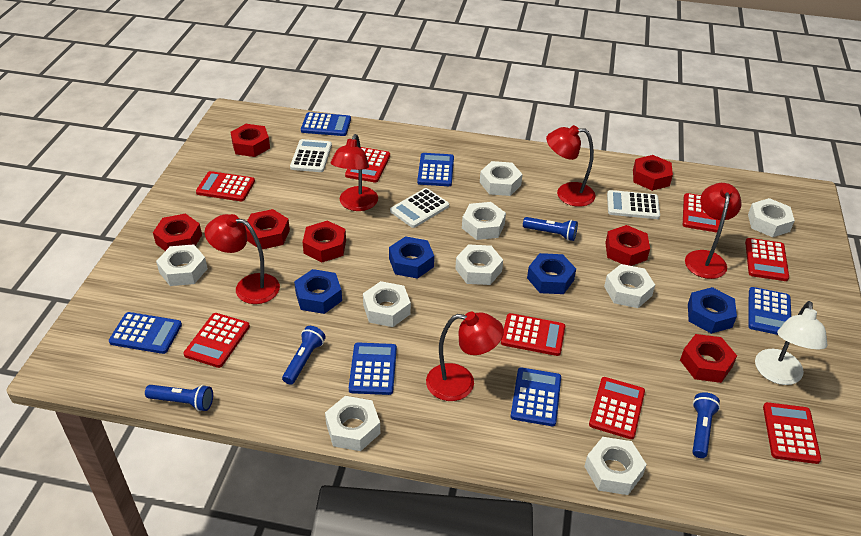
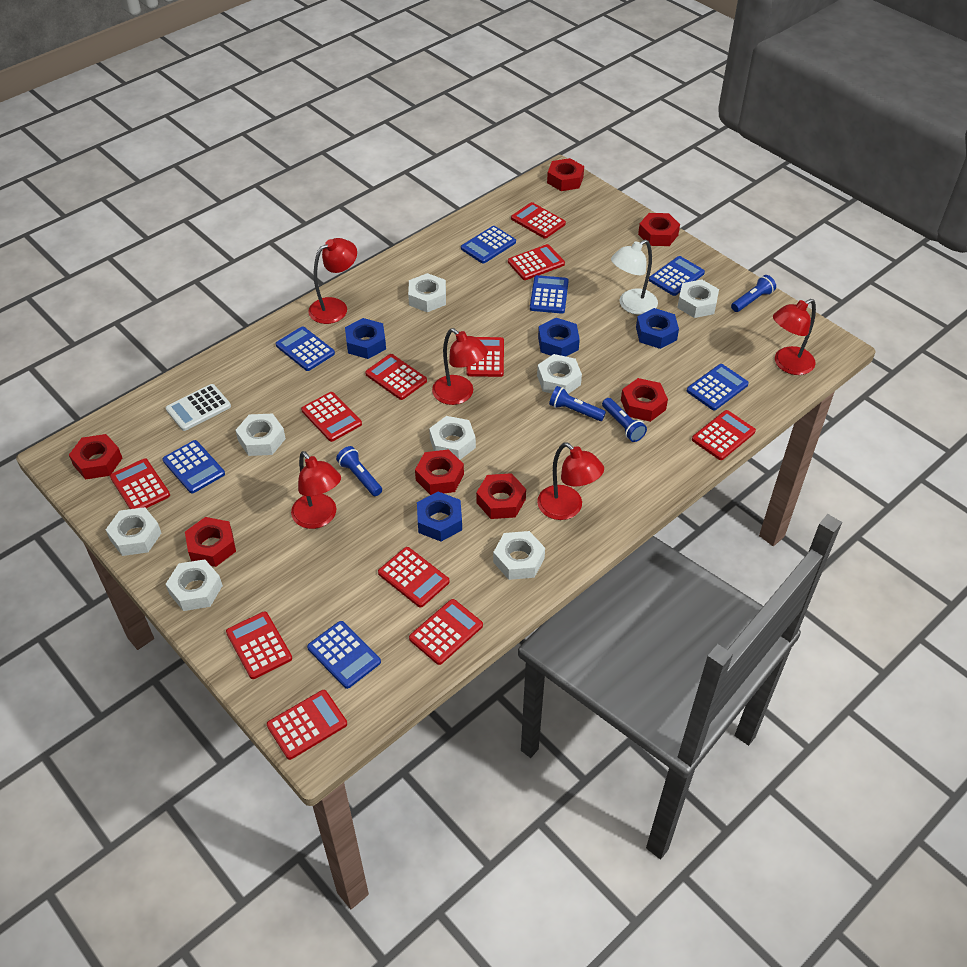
blue calculator: [109,312,182,354] [301,112,351,136] [349,343,397,395] [417,153,454,186] [511,368,561,426] [748,287,791,335] = 6 -> [162,440,225,493] [276,326,335,371] [307,621,381,689] [461,226,516,264] [530,275,569,314] [649,256,705,296] [687,364,749,410] = 7
red calculator: [184,313,250,368] [196,171,255,201] [345,147,390,183] [501,313,565,356] [589,377,645,439] [683,193,720,232] [745,238,789,281] [763,402,821,464] = 8 -> [110,458,170,509] [226,611,292,679] [267,690,347,760] [301,392,362,442] [365,354,427,400] [378,547,450,607] [409,599,483,665] [466,337,504,377] [508,244,565,280] [511,202,566,239] [692,410,756,460] = 11
white calculator: [290,139,332,172] [390,188,449,228] [607,190,660,219] = 3 -> [166,384,231,431] = 1
white nut: [156,244,208,286] [325,396,380,451] [363,281,411,327] [455,244,503,285] [462,202,506,240] [480,161,523,196] [584,437,647,495] [604,264,655,308] [748,198,795,237] = 9 -> [106,507,161,556] [166,559,223,611] [235,414,286,456] [408,273,446,312] [429,416,476,460] [493,531,545,580] [537,354,582,394] [677,280,719,318] = 8

